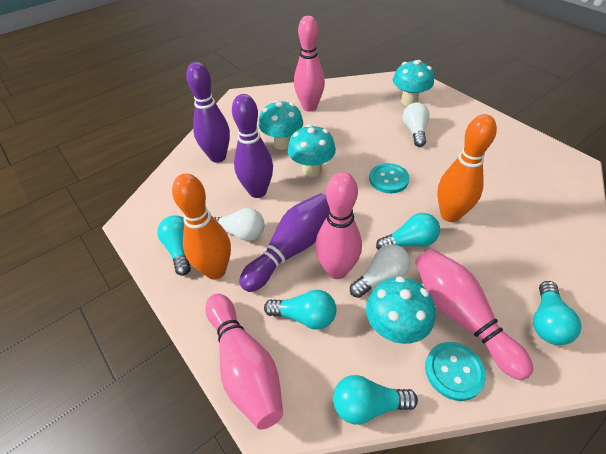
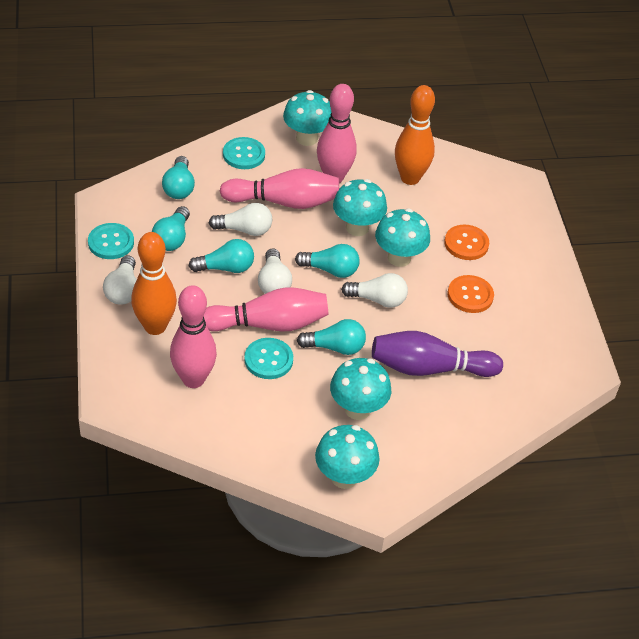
orange button: none = 0 -> [444,225,489,260] [448,275,494,313] = 2
purple bowling pin: [186,62,230,163] [232,94,273,198] [239,193,329,292] = 3 -> [372,331,503,377] = 1
turquoise button: [369,163,410,193] [425,342,486,401] = 2 -> [88,223,134,259] [223,137,265,169] [244,338,293,379] = 3
turquoise mushroom: [259,100,303,150] [288,124,336,177] [366,276,435,344] [393,60,434,106] = 4 -> [283,90,331,146] [315,425,380,489] [330,358,391,420] [333,179,387,236] [375,208,430,267] = 5
white light bulb: [213,208,264,241] [350,244,410,298] [402,102,430,147] = 3 -> [103,255,137,305] [209,203,272,236] [258,248,292,294] [341,273,408,308] = 4

